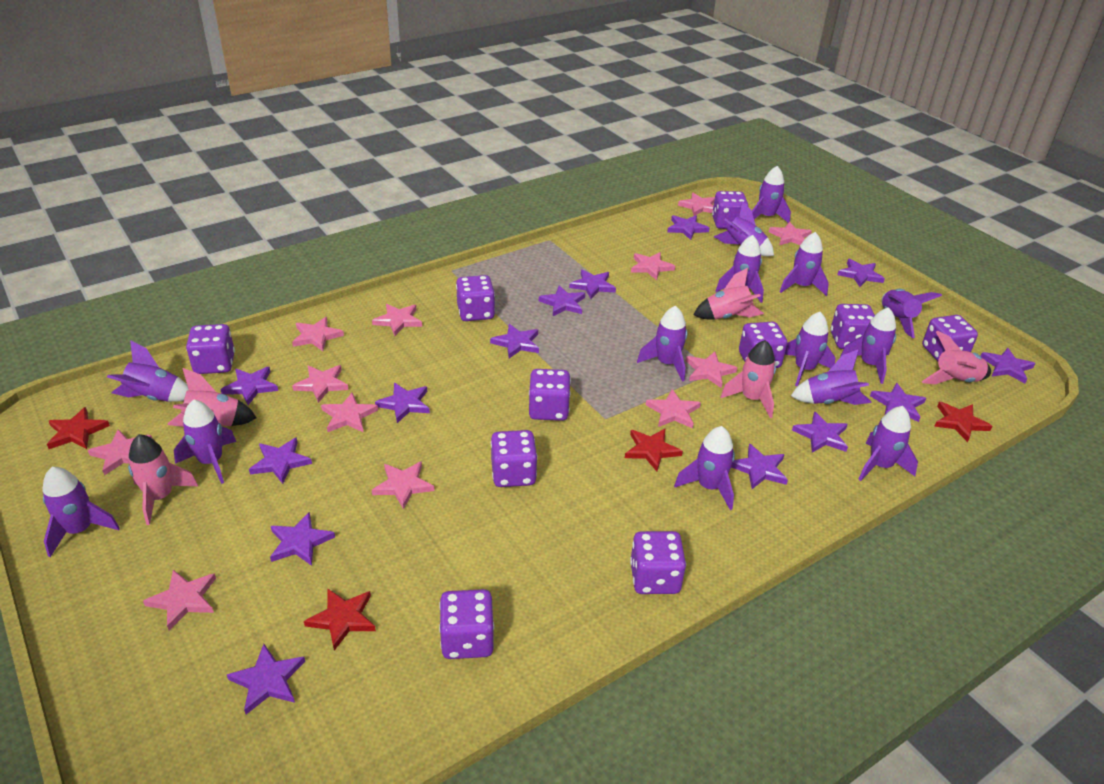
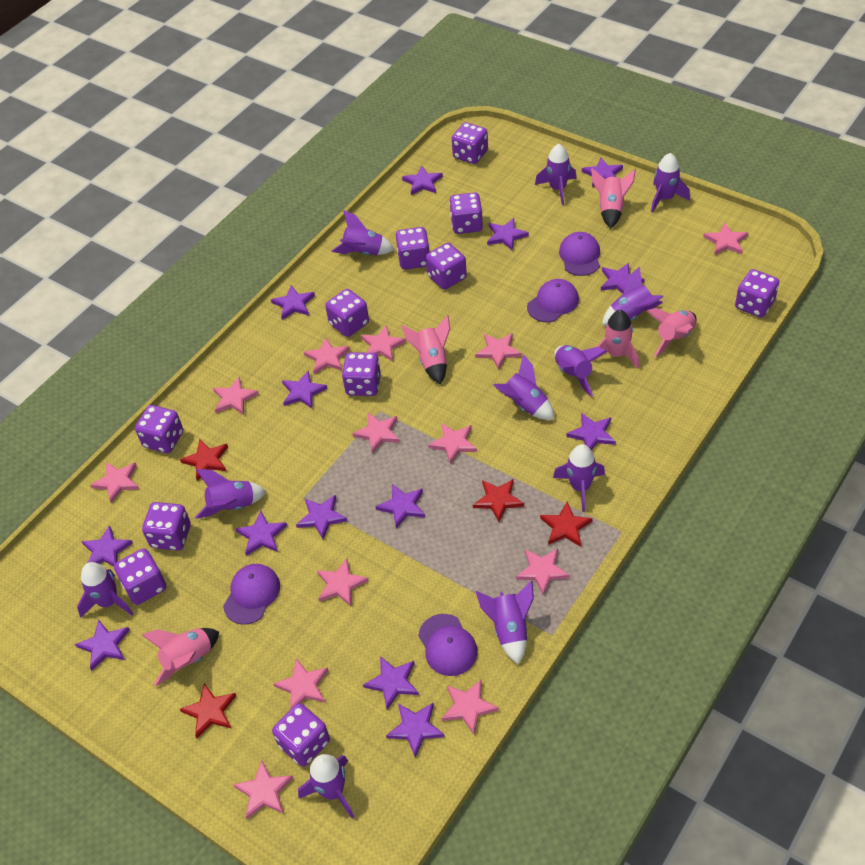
pink star: [88,430,152,476] [143,570,216,630] [292,317,344,351] [292,365,349,403] [321,393,378,432] [372,304,422,336] [372,461,434,509] [631,252,675,280] [646,389,701,428] [678,193,715,216] [686,352,738,388] [769,222,812,245] = 12 -> [90,462,139,504] [213,377,259,415] [233,760,293,819] [273,658,329,709] [304,337,350,374] [317,558,369,606] [352,413,400,454] [361,325,406,362] [428,423,477,464] [442,680,499,734] [475,333,522,370] [516,548,570,596] [703,222,748,255] = 13
purple cap: none = 0 -> [223,564,280,625] [418,614,478,676] [527,279,579,322] [559,232,600,276] = 4
purple dice: [186,324,235,374] [439,589,494,659] [456,275,495,321] [491,430,537,487] [529,369,571,421] [630,531,686,594] [712,191,748,229] [739,322,787,368] [831,304,875,349] [922,315,978,361] = 10 -> [114,548,166,605] [135,405,183,453] [142,502,191,551] [272,703,330,767] [325,289,369,337] [342,352,381,396] [396,227,429,270] [426,243,467,290] [449,192,483,234] [452,122,488,164] [735,269,779,318] = 11
purple rocket: [42,467,120,557] [107,340,189,402] [174,399,236,484] [637,306,687,382] [674,426,735,510] [714,201,774,256] [716,235,764,303] [752,166,791,222] [780,232,829,296] [785,312,836,386] [791,349,872,405] [840,307,896,384] [858,406,918,481] [882,289,942,338] = 14 -> [77,562,134,617] [195,469,267,519] [298,754,354,818] [331,210,395,255] [476,581,534,664] [493,354,554,420] [535,144,576,205] [553,444,605,512] [554,345,607,396] [602,266,663,325] [651,153,690,213] = 11

